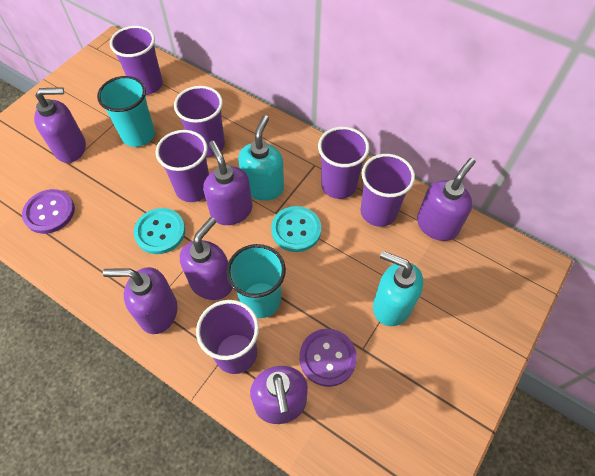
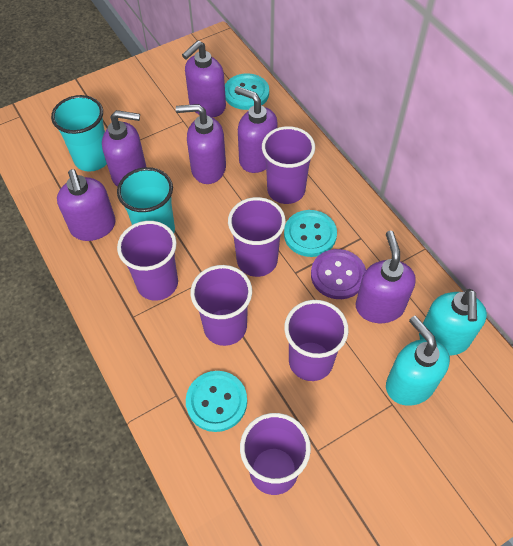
purple button: [22,189,75,234] [299,329,357,387] = 2 -> [311,249,366,299] = 1
turquoise button: [133,208,185,254] [271,206,321,252] = 2 -> [186,371,247,432] [225,73,269,110] [284,210,337,257] = 3

